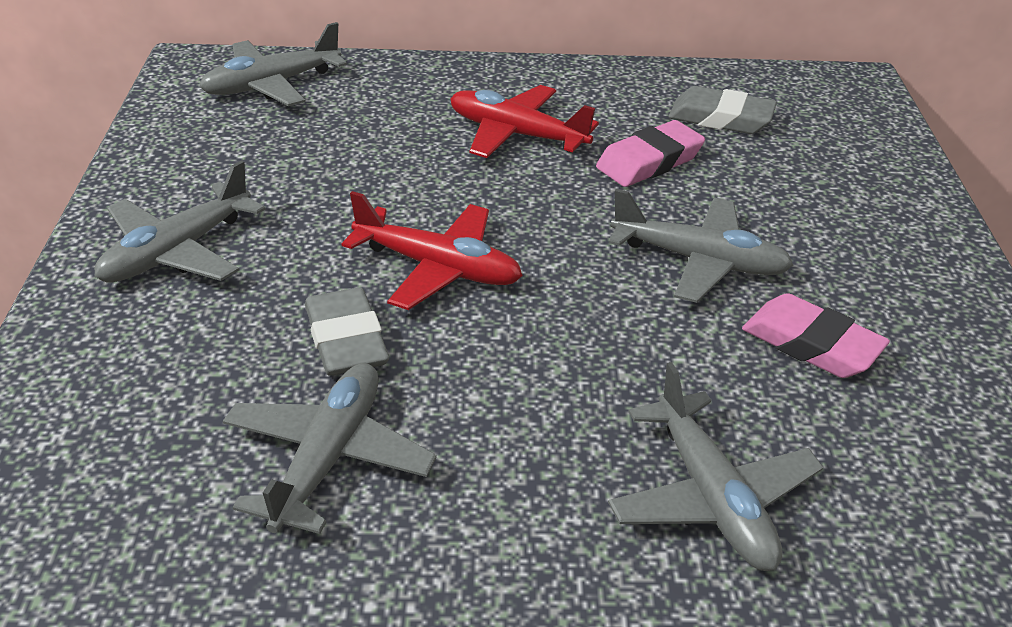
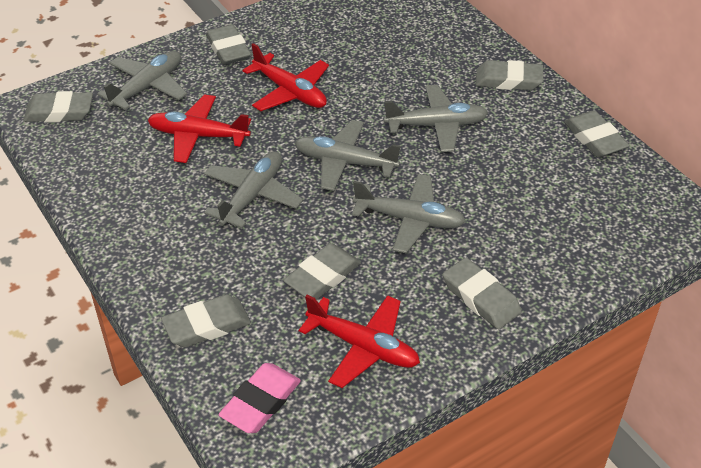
grey eraser: [305,287,389,376] [668,86,777,134] = 2 -> [23,91,93,123] [161,294,251,347] [206,25,251,65] [283,243,361,300] [443,258,522,329] [476,60,543,90] [564,110,630,157] = 7
pink eraser: [596,120,705,187] [742,293,890,378] = 2 -> [219,363,301,433] = 1
red plane: [342,191,523,310] [450,85,599,158] = 2 -> [148,95,251,163] [243,43,329,111] [299,295,420,388] = 3

